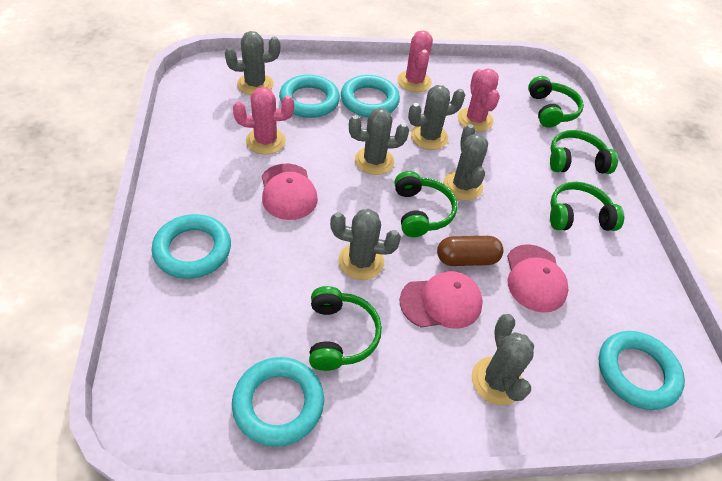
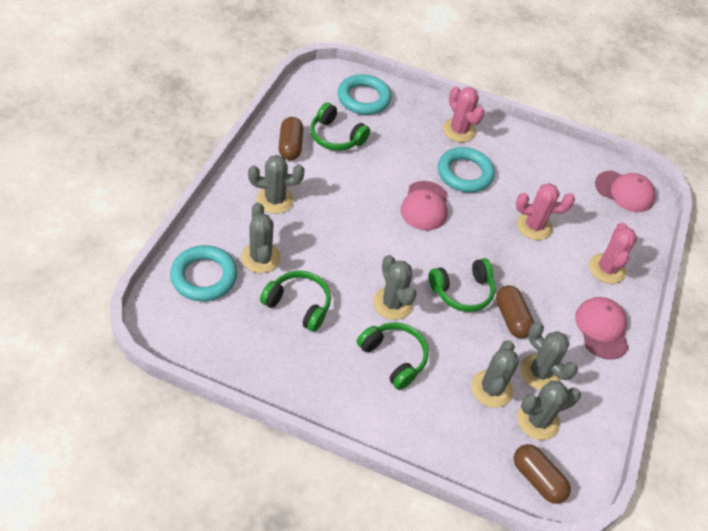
brown capsule: [437,236,504,266] = 1 -> [278,117,303,160] [496,285,534,338] [514,444,571,504] = 3
green headphones: [309,286,382,371] [395,171,457,237] [528,76,584,128] [550,130,618,174] [550,182,624,231] = 5 -> [260,271,331,332] [310,103,370,151] [357,322,429,390] [429,258,495,312] = 4
turquoise ring: [152,214,231,279] [232,357,324,447] [279,75,340,118] [341,75,400,117] [599,331,685,410] = 5 -> [170,245,237,301] [338,74,391,115] [438,147,495,193] = 3

